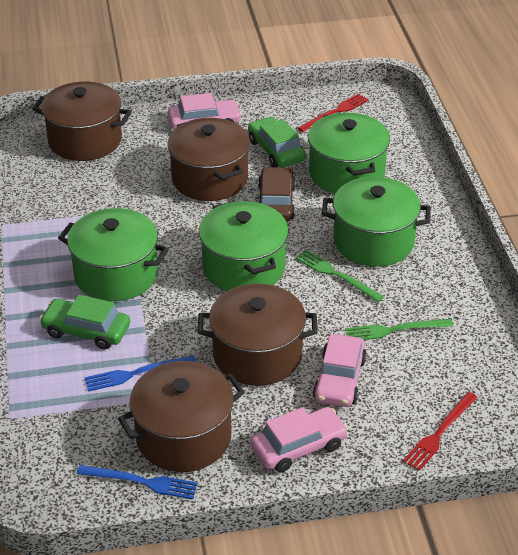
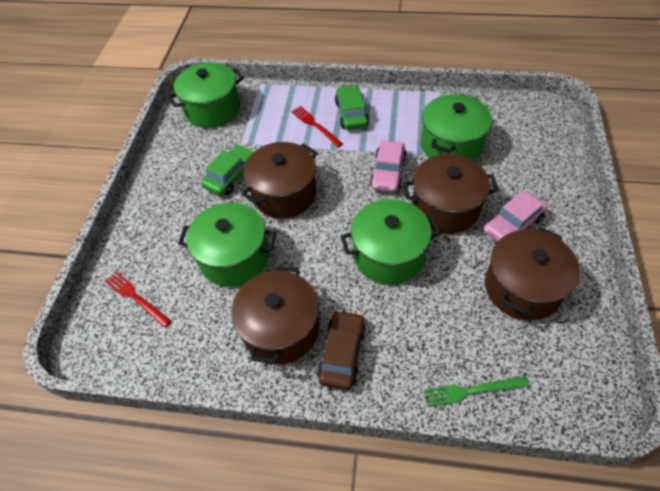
blue fork: [77,465,198,499] [84,355,196,392] = 2 -> none = 0
green fork: [296,249,384,302] [345,319,454,340] = 2 -> [424,376,529,407] = 1
pink car: [168,93,242,129] [250,407,348,472] [313,334,367,407] = 3 -> [370,141,407,192] [483,191,548,242] = 2

